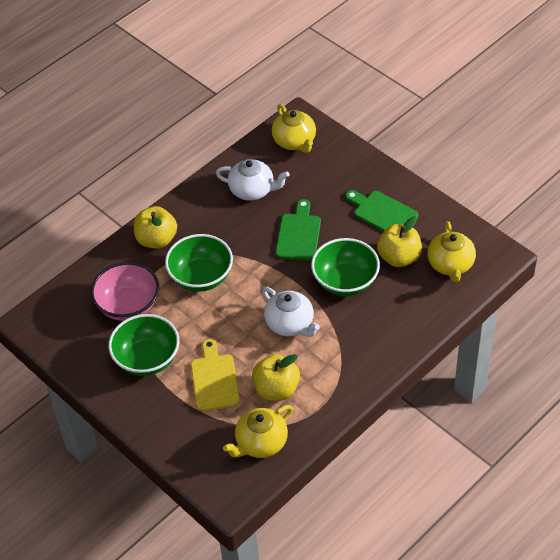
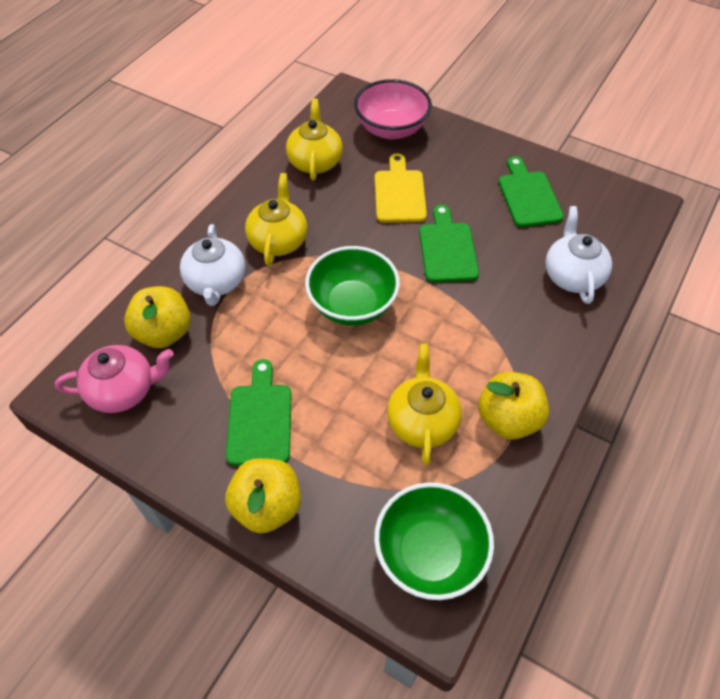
green bowl: [108,314,179,376] [165,234,233,292] [311,238,380,296] = 3 -> [305,246,400,326] [374,482,494,600] = 2
green cutting board: [276,199,321,261] [345,190,418,232] = 2 -> [226,359,292,466] [419,204,479,282] [498,157,564,227] = 3
pink teapot: none = 0 -> [55,345,174,413] = 1

